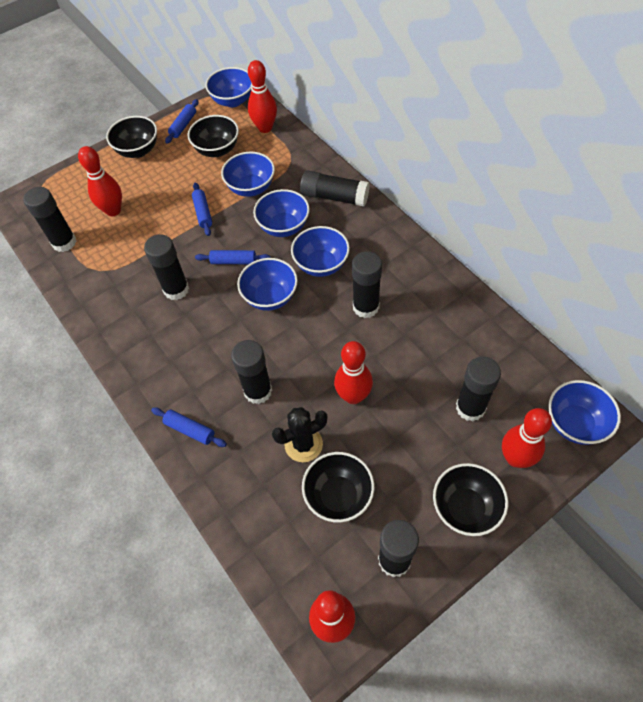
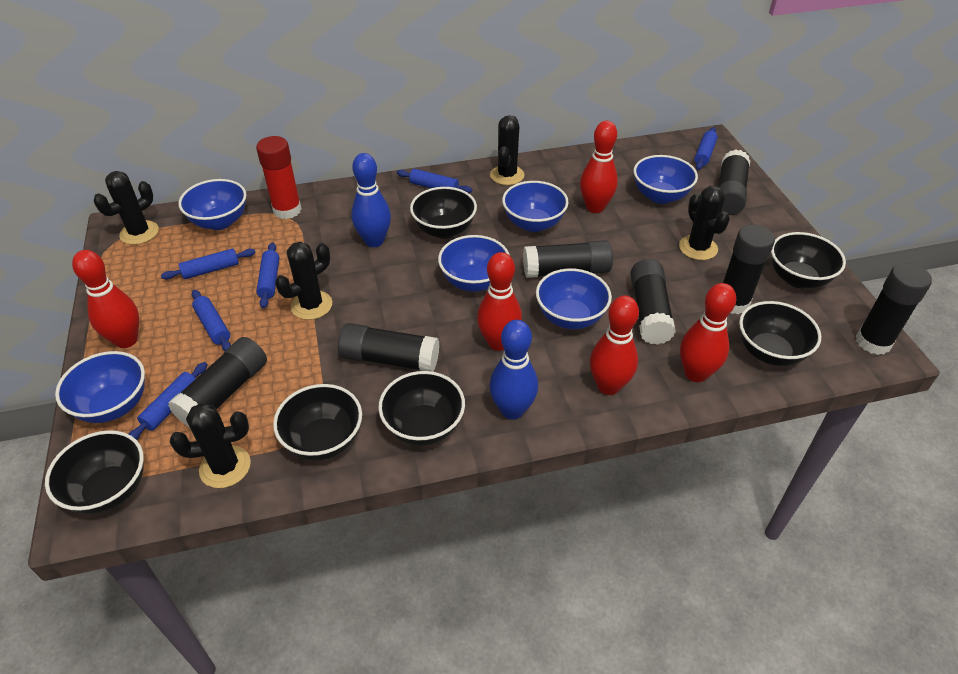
black bowl: [106,116,157,158] [188,115,239,157] [302,452,374,522] [433,463,508,536] = 4 -> [45,430,144,514] [273,384,362,461] [378,371,465,446] [410,187,477,239] [739,301,821,366] [771,232,846,288] = 6
black cactus: [272,407,327,462] = 1 -> [94,171,159,245] [170,403,251,488] [275,242,332,320] [490,115,525,185] [679,186,730,260] = 5
blue bowling pin: none = 0 -> [351,153,391,247] [489,320,538,420] = 2
blue rolling pin: [151,408,227,447] [165,99,198,144] [192,183,212,236] [195,250,271,264] = 4 -> [129,362,208,440] [161,248,256,279] [192,290,231,351] [256,242,279,308] [397,169,472,193] [694,127,718,170] = 6
red glue stick: none = 0 -> [256,136,302,219] = 1

